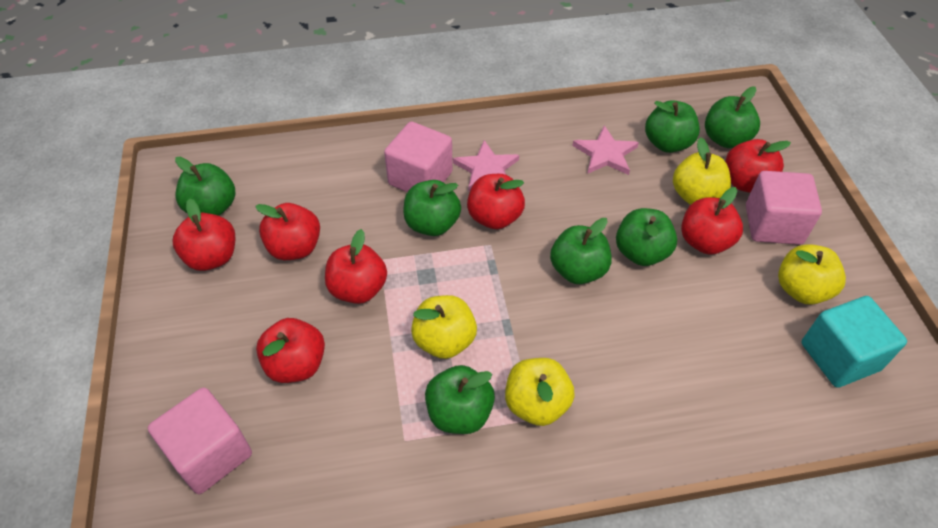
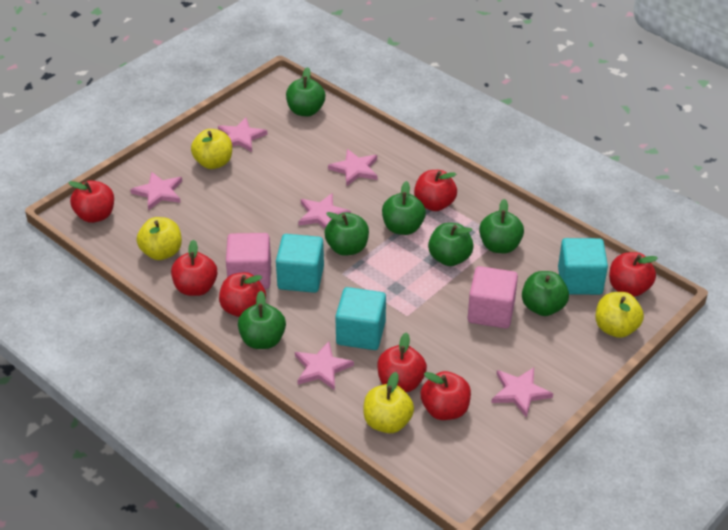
pink cube: [148,387,252,494] [384,122,453,192] [746,171,822,245] = 3 -> [226,233,271,289] [468,266,518,329] = 2
pink star: [453,140,519,192] [572,125,639,175] = 2 -> [130,172,182,211] [218,117,267,152] [295,341,354,390] [298,193,351,229] [328,149,377,186] [491,368,553,418] = 6
turquoise cube: [801,296,907,388] = 1 -> [276,234,324,293] [335,287,386,350] [558,238,608,295] = 3

